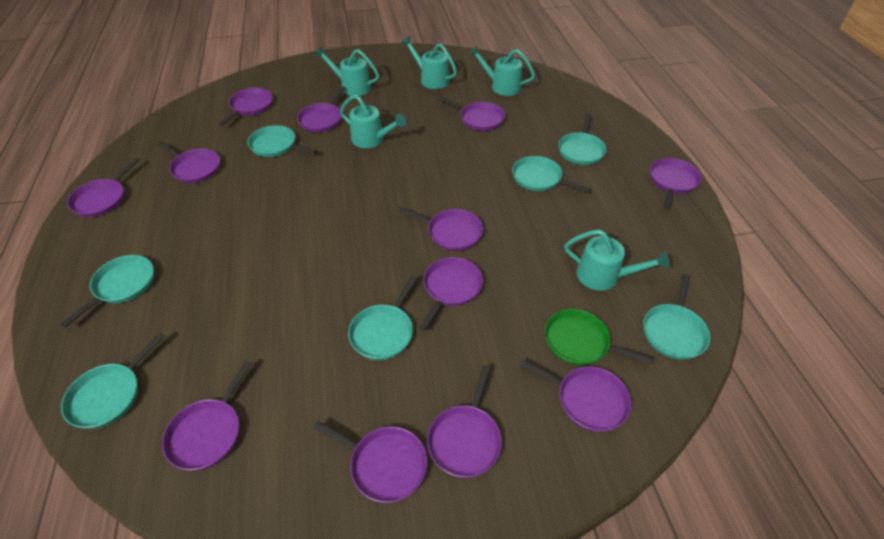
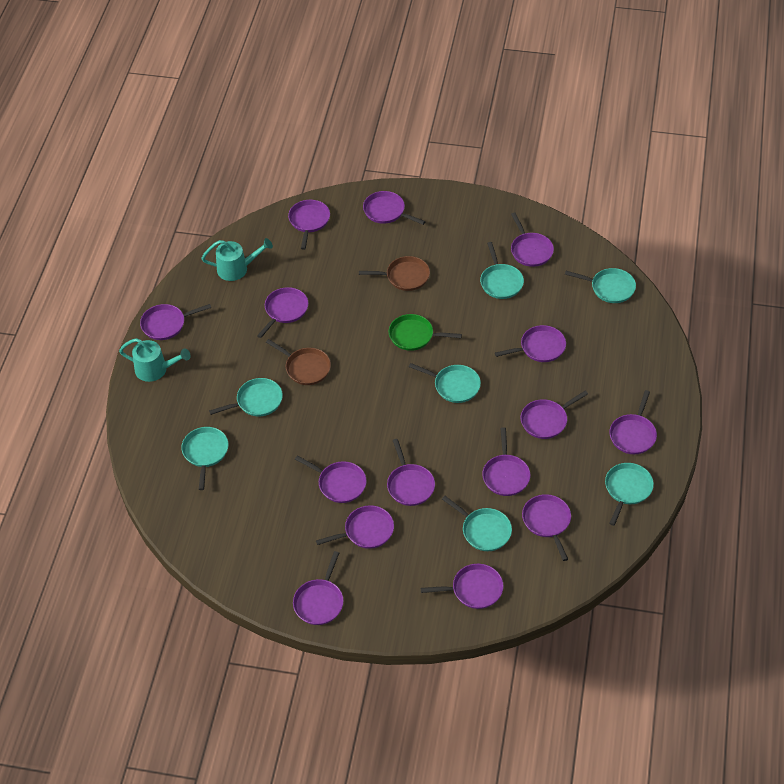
brown pan: none = 0 -> [266,339,331,385] [359,256,430,291] = 2
purple pan: [67,158,139,217] [156,140,220,183] [162,361,252,471] [218,88,273,126] [297,87,346,132] [313,420,427,503] [397,207,483,251] [419,257,483,331] [427,365,502,478] [438,96,505,131] [519,359,631,432] [650,158,702,209] = 12 -> [140,304,211,340] [257,287,309,338] [288,200,330,250] [293,551,344,625] [295,456,367,503] [316,505,394,549] [363,191,426,225] [387,439,435,506] [421,564,504,609] [482,428,530,496] [495,325,566,362] [511,213,554,267] [521,391,588,439] [522,494,571,561] [609,390,657,454] = 15
turquoise watering can: [315,46,379,96] [340,94,406,148] [401,36,457,89] [469,46,535,96] [564,230,670,291] = 5 -> [119,338,191,382] [202,238,273,281] = 2

